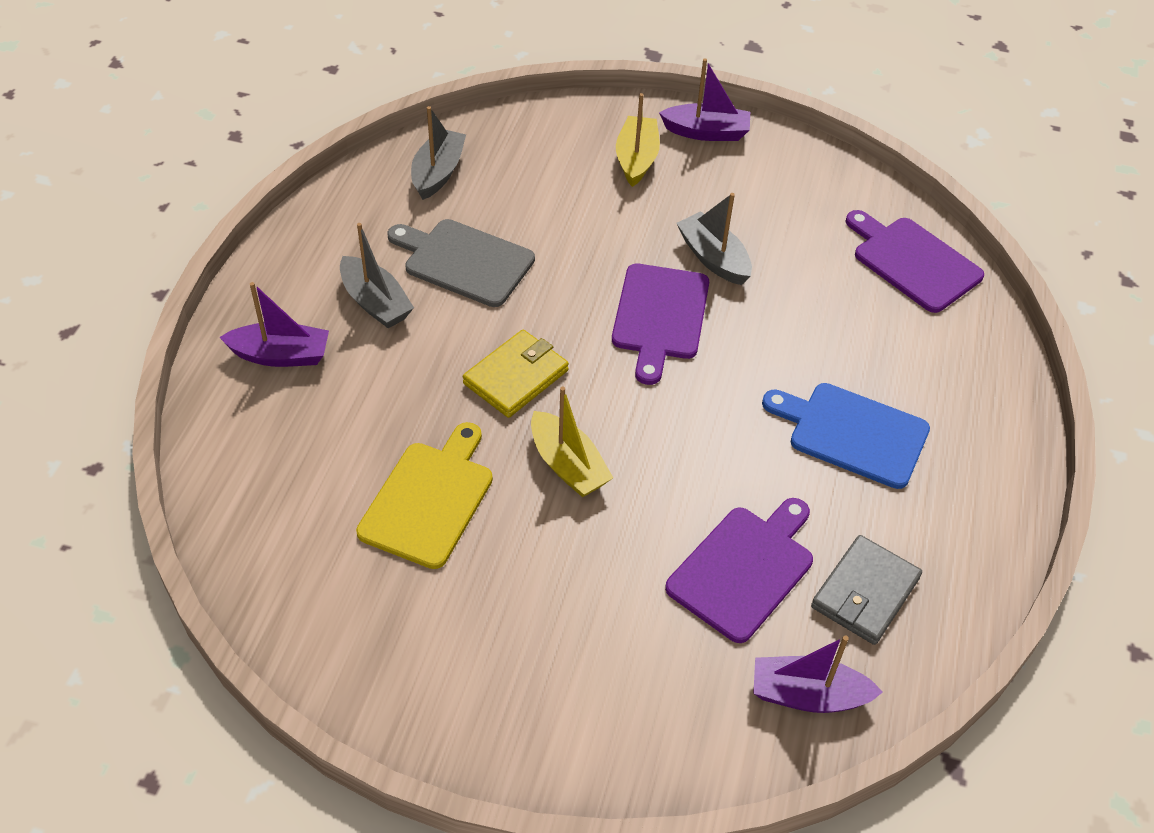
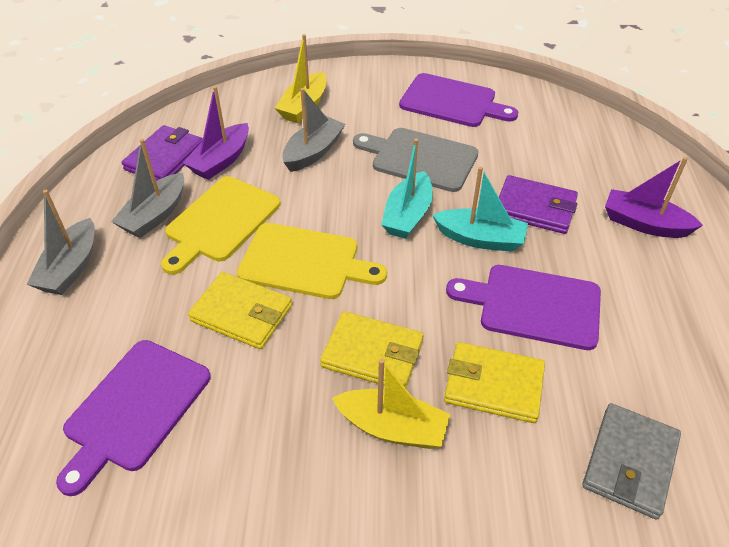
blue cutting board: [762,383,930,489] = 1 -> none = 0
purple boat: [219,282,329,367] [659,58,750,141] [753,635,883,713] = 3 -> [183,86,249,180] [605,157,703,238] = 2
purple wallet: none = 0 -> [122,125,203,181] [499,175,578,234] = 2
turquoise boat: none = 0 -> [381,138,433,239] [432,166,528,252] = 2
yellow cutting board: [356,422,493,569] = 1 -> [161,176,280,275] [237,223,387,299] = 2
yellow wallet: [463,330,569,418] = 1 -> [188,272,292,349] [320,311,423,388] [444,342,545,423] = 3

